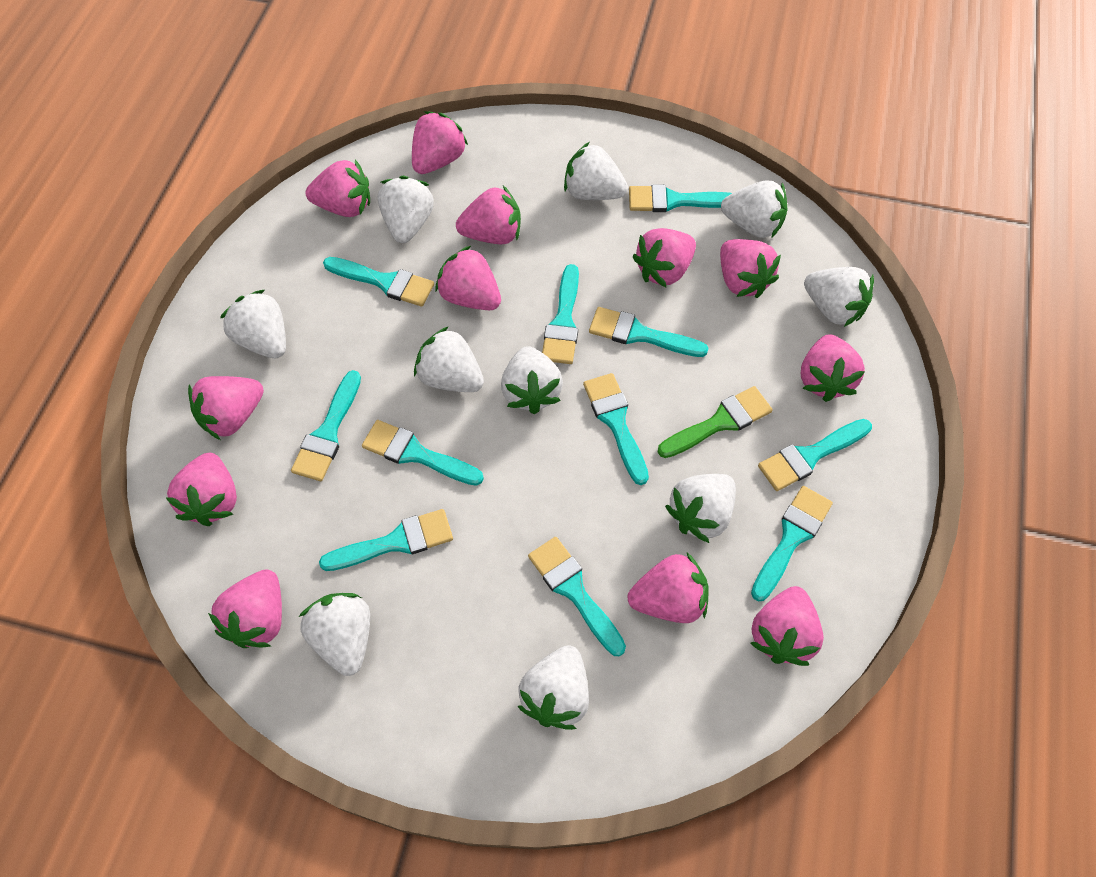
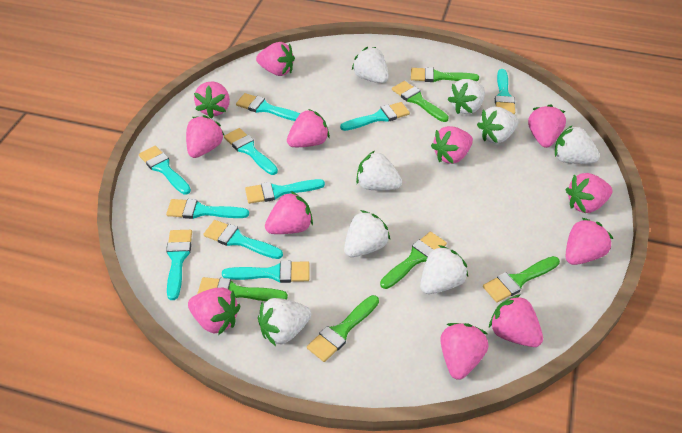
green brush: [658,386,773,458] = 1 -> [197,277,288,301] [307,295,379,362] [380,231,447,289] [392,81,449,122] [411,67,479,82] [483,256,560,302] = 6
turquoise brush: [291,370,361,481] [319,509,453,571] [323,257,434,307] [362,420,484,486] [528,537,626,656] [542,264,579,364] [583,373,649,485] [589,307,709,357] [629,184,732,212] [751,486,833,601] [758,419,872,491] = 11 -> [139,146,191,194] [166,199,249,219] [166,230,192,300] [203,220,283,259] [222,261,309,283] [224,128,278,175] [236,93,300,121] [245,179,325,204] [340,102,410,131] [495,69,515,114] = 10
white strawberry: [220,290,286,358] [299,593,370,676] [378,176,434,243] [414,326,484,392] [501,346,563,414] [518,645,589,730] [564,142,628,200] [665,474,736,543] [721,180,787,238] [804,267,874,327] = 10 -> [258,298,311,346] [344,210,390,257] [352,47,389,83] [356,151,402,191] [420,245,468,294] [447,79,485,114] [477,106,519,144] [555,125,600,164] = 8

